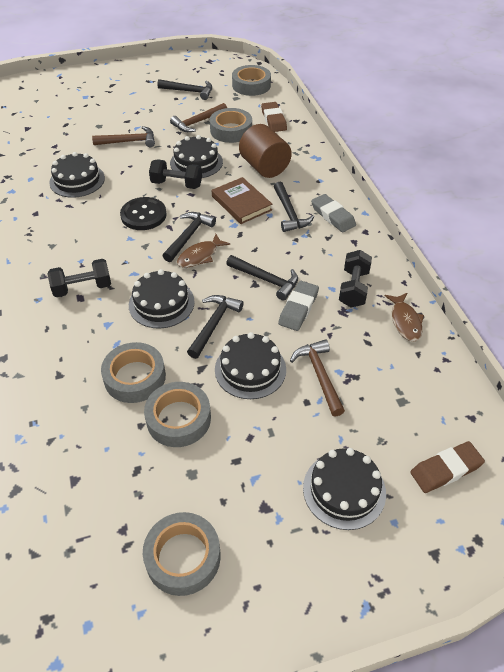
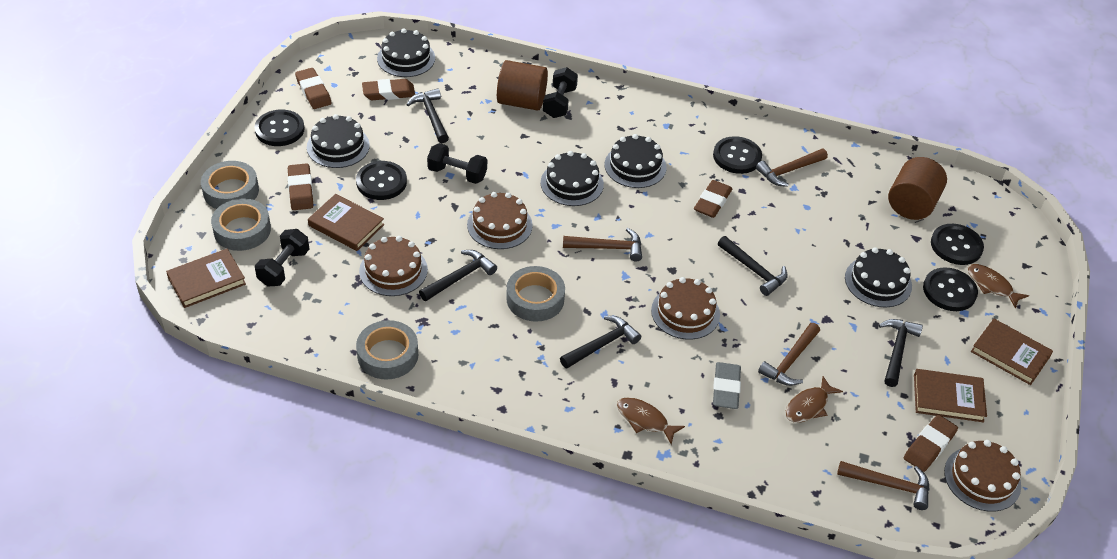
black button: [120,197,167,230] = 1 -> [254,110,305,146] [356,161,407,200] [713,136,762,174] [923,267,978,311] [931,224,984,265] = 5
brown book: [212,177,272,224] = 1 -> [166,249,246,308] [308,194,384,251] [914,369,987,423] [971,319,1053,385] = 4
brown cake: none = 0 -> [359,236,428,296] [467,192,533,249] [651,277,720,340] [944,440,1021,512] = 4
brown cylinder: [239,124,292,178] = 1 -> [497,60,548,111] [888,157,947,220] = 2
brown eraser: [261,102,287,132] [410,441,485,493] = 2 -> [288,163,313,210] [295,68,331,109] [362,79,415,100] [694,180,732,218] [904,415,958,472] = 5
brown fish: [177,234,230,268] [385,293,424,341] = 2 -> [617,397,685,445] [785,376,843,423] [967,264,1029,309] = 3
brown hammer: [92,126,155,147] [170,103,227,132] [290,339,345,417] = 3 -> [563,228,642,262] [756,149,828,187] [758,323,820,386] [837,461,930,510] = 4
grey eraser: [278,281,319,331] [311,194,356,232] = 2 -> [713,362,741,409] = 1
grey tape: [101,342,166,403] [143,512,221,596] [144,382,211,447] [210,108,252,143] [232,65,271,96] = 5 -> [201,161,259,209] [211,198,271,251] [356,320,418,380] [506,266,565,322] = 4

